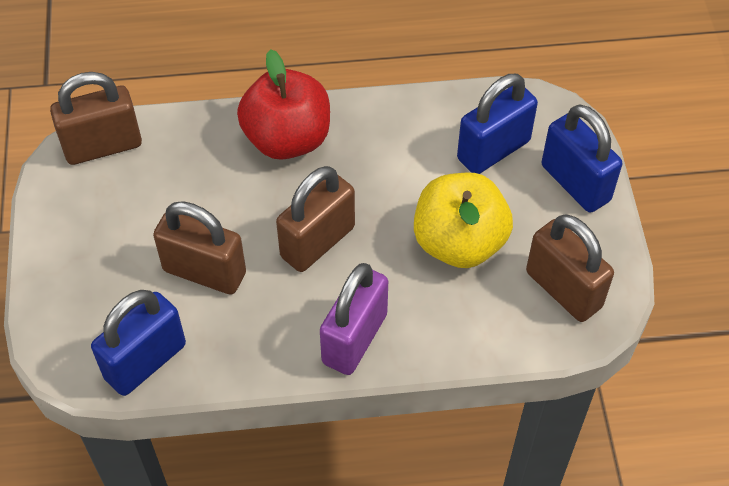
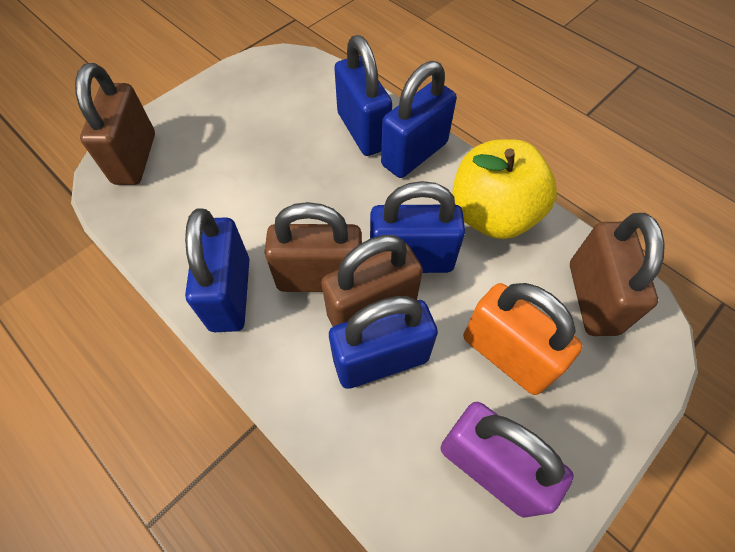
blue padlock: [91,290,186,396] [457,74,538,174] [542,104,622,213] = 3 -> [185,208,250,332] [329,296,438,389] [334,35,392,156] [370,181,465,273] [381,61,457,178] = 5
orange padlock: none = 0 -> [463,283,583,395] = 1
red apple: [237,49,330,160] = 1 -> none = 0

